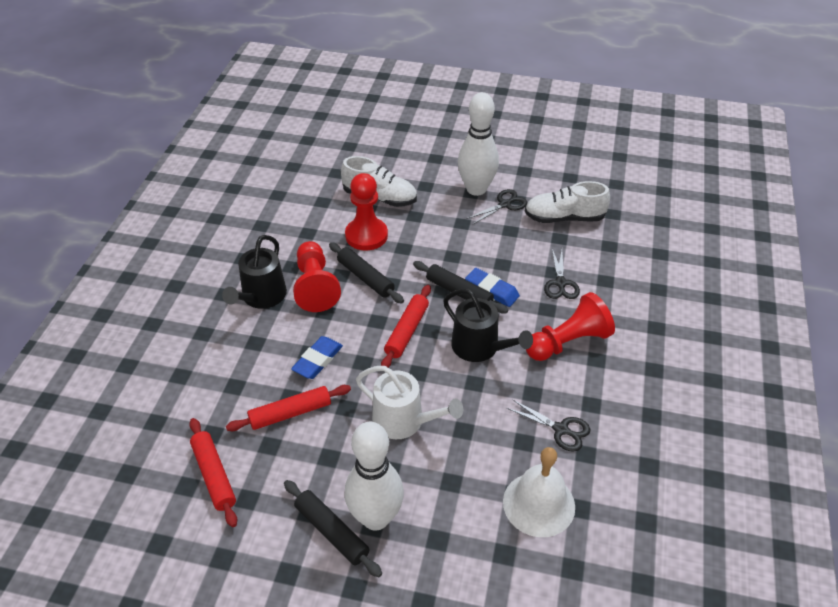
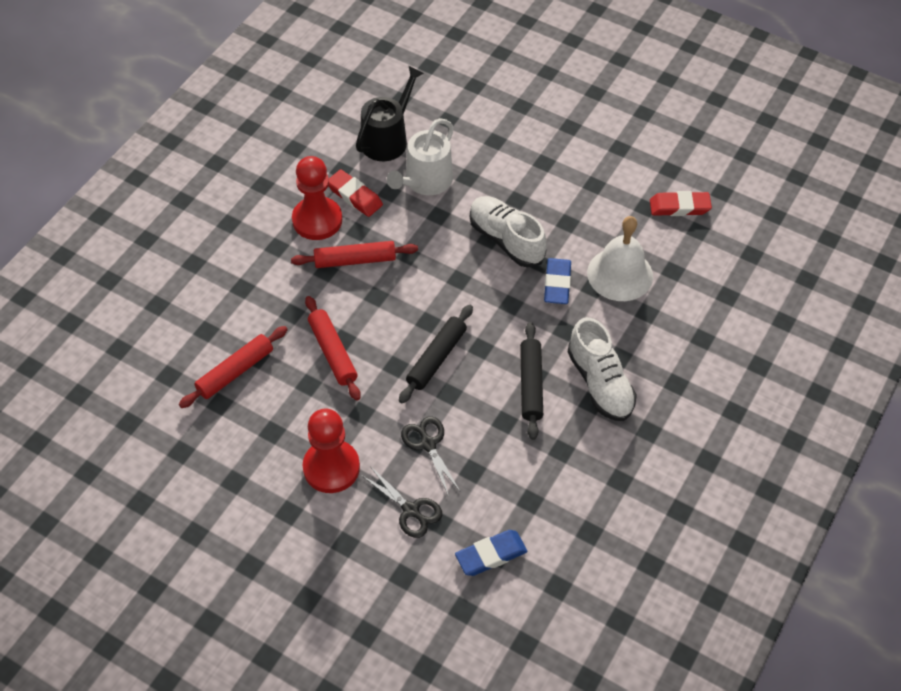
black rolling pin: [284,480,382,577] [329,242,404,304] [413,261,508,314] = 3 -> [399,305,473,403] [520,322,543,440] = 2
black scissors: [466,189,527,225] [507,399,590,452] [544,249,580,299] = 3 -> [361,466,442,538] [401,416,460,494] = 2
black watering can: [222,235,287,309] [443,289,533,362] = 2 -> [356,66,424,161] = 1
red eraser: none = 0 -> [328,169,383,217] [650,191,712,216] = 2
red pawn: [293,241,341,312] [345,173,388,250] [526,292,615,361] = 3 -> [292,156,342,240] [303,409,360,493] = 2
white bowling pin: [345,422,404,531] [458,92,499,196] = 2 -> none = 0

